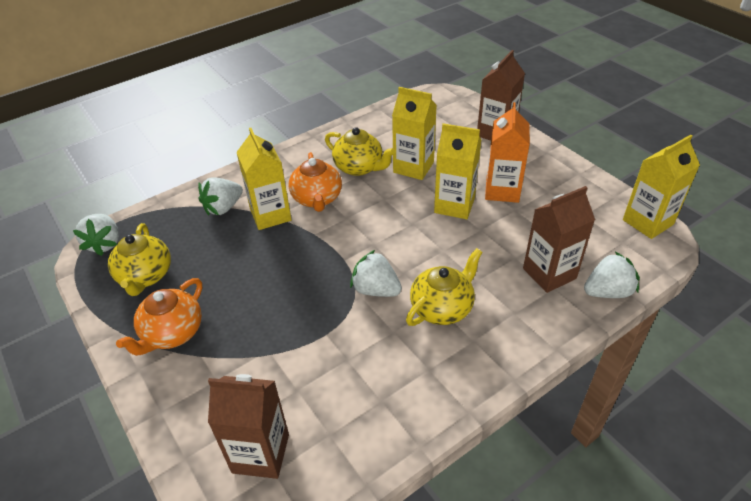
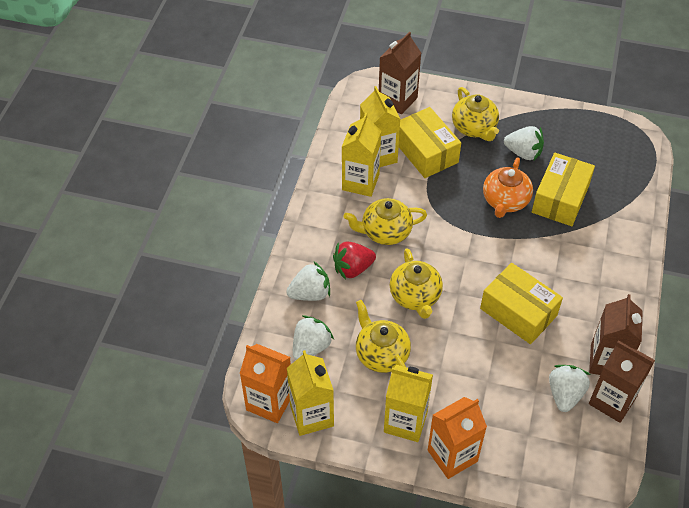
orange carton: [485,102,530,203] = 1 -> [239,344,291,423] [428,397,487,479] = 2
orange teapot: [116,278,202,356] [289,152,342,212] = 2 -> [483,157,533,218] = 1
red strawberry: none = 0 -> [333,241,376,280] = 1
yellow box: none = 0 -> [399,107,461,178] [480,263,563,344] [532,153,595,226] = 3
yellow teapot: [108,223,171,296] [325,127,395,176] [406,248,482,326] = 3 -> [343,198,427,245] [356,300,411,373] [390,248,443,319] [452,87,499,141] = 4

